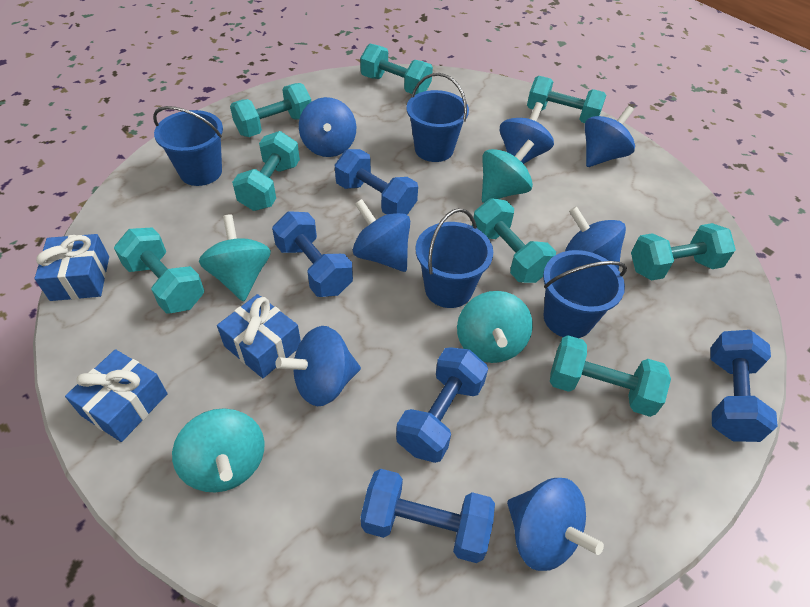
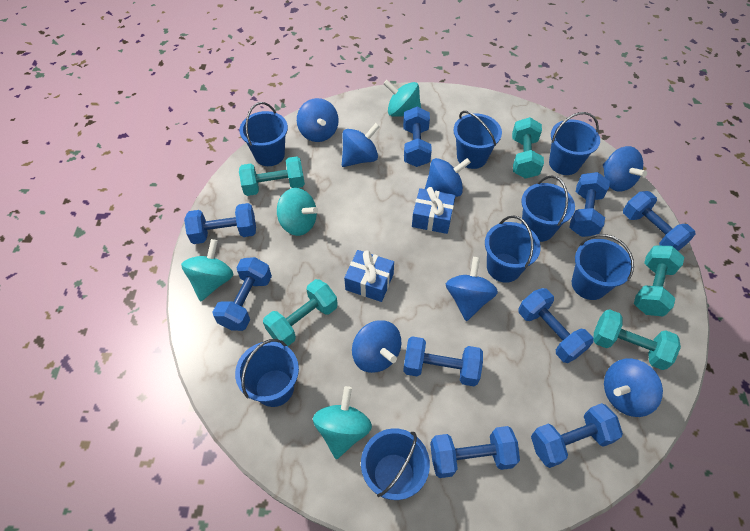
blue bucket: [153,106,223,186] [406,73,469,162] [416,208,493,308] [543,250,627,338] = 4 -> [235,339,299,407] [239,102,288,166] [361,428,430,500] [453,111,502,169] [485,216,541,283] [521,176,575,242] [549,112,600,175] [572,234,634,300] = 8
blue dumbbell: [272,211,353,297] [335,149,418,215] [361,469,495,563] [396,347,488,463] [710,330,778,442] = 5 -> [184,203,256,244] [213,257,272,331] [403,107,432,167] [403,336,483,386] [430,426,520,478] [519,288,594,363] [531,403,623,468] [569,172,610,237] [623,191,696,251] = 9
blue gift: [34,234,109,301] [65,349,168,442] [217,294,301,378] = 3 -> [344,250,394,302] [412,187,456,234] = 2
turquoise dumbbell: [114,227,204,314] [230,83,311,137] [232,131,300,211] [360,44,433,95] [472,198,556,283] [527,76,606,123] [550,335,671,417] [631,223,736,281] = 8 -> [239,156,305,196] [263,279,338,347] [512,117,544,179] [593,309,681,370] [634,245,684,316] = 5

